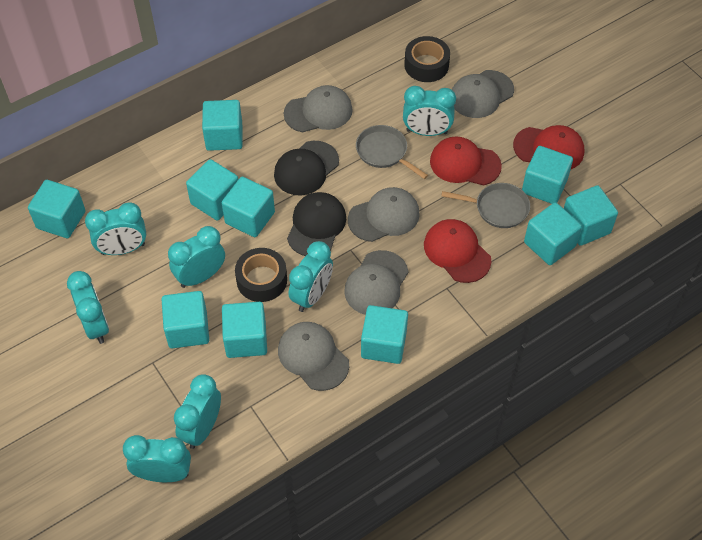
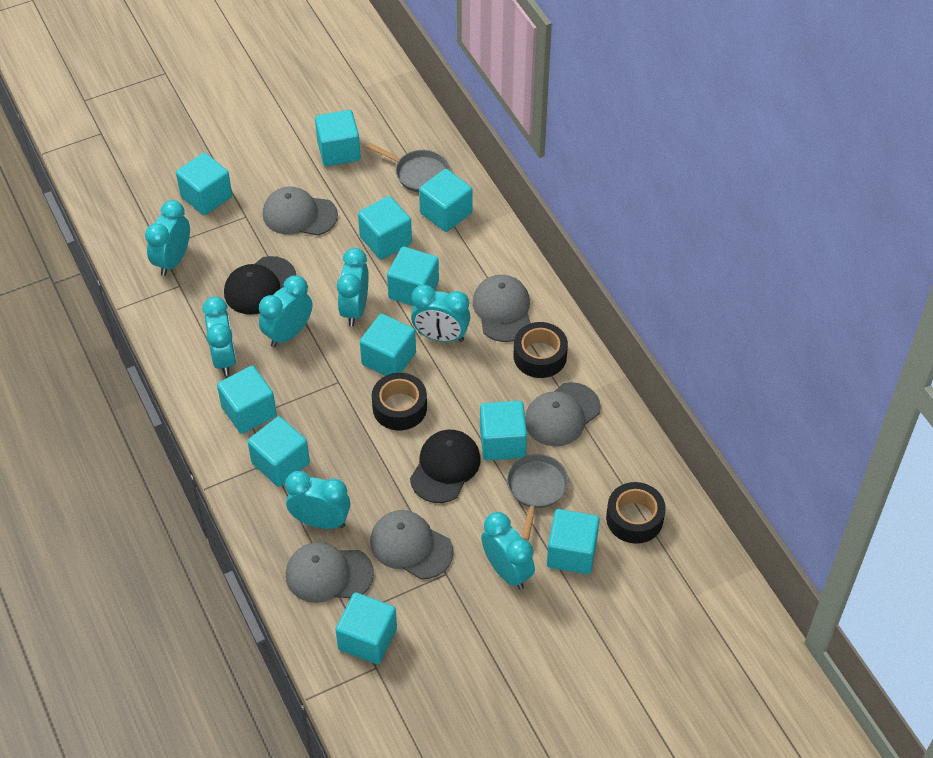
black tape: [235,248,287,302] [404,36,450,82] = 2 -> [372,373,427,430] [513,322,568,378] [606,482,666,544] = 3
red cap: [424,219,491,283] [430,137,502,185] [513,125,584,169] = 3 -> none = 0
turquoise cube: [28,180,86,238] [162,291,209,348] [186,159,238,221] [202,100,242,151] [222,177,275,237] [222,302,267,358] [361,305,408,364] [522,146,573,204] [524,202,582,265] [564,185,618,246] = 10 -> [176,153,232,215] [217,366,277,434] [247,416,310,487] [315,110,361,166] [336,592,397,664] [358,196,412,260] [360,314,416,376] [387,246,439,306] [419,169,472,232] [480,401,527,460] [547,509,600,574] = 11

